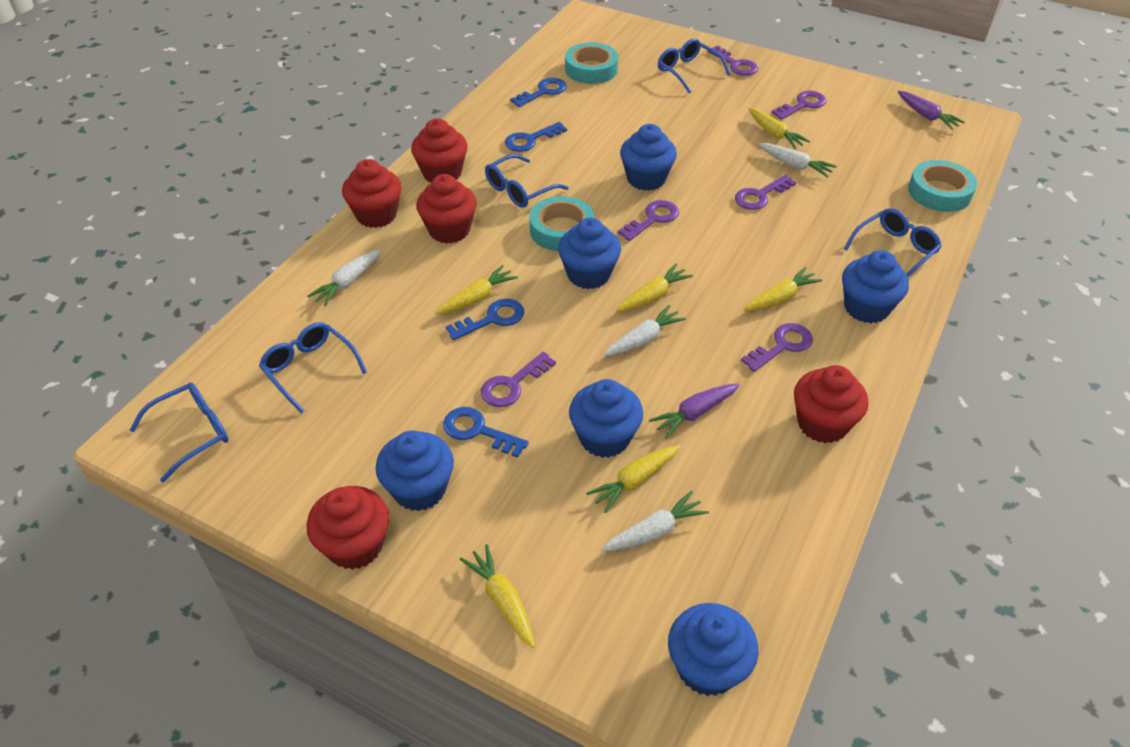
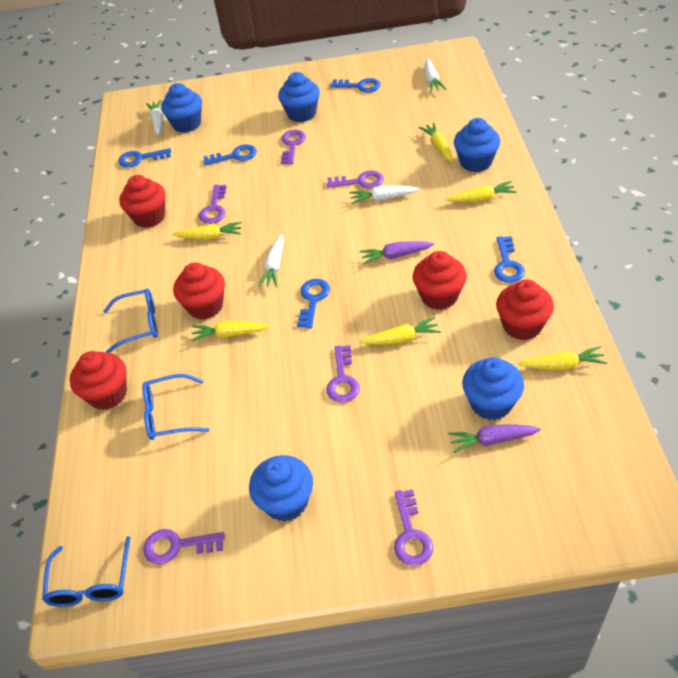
blue cupcake: [376,430,454,511] [558,218,621,289] [569,379,643,458] [620,124,677,191] [668,603,758,696] [842,250,909,323] = 6 -> [161,83,202,133] [249,455,313,522] [278,72,320,122] [454,118,500,172] [462,357,524,420] = 5
blue glasses: [130,382,229,482] [259,322,367,414] [485,154,569,208] [658,39,731,94] [844,208,942,277] = 5 -> [42,536,130,607] [103,289,158,353] [142,374,209,440] = 3
blue key: [443,407,529,458] [446,299,524,340] [505,122,567,152] [510,78,567,107] = 4 -> [118,148,171,167] [204,144,257,166] [297,279,330,328] [330,78,381,92] [494,236,525,283] = 5
turquoise tape: [529,196,594,251] [565,42,618,84] [908,160,977,212] = 3 -> none = 0

